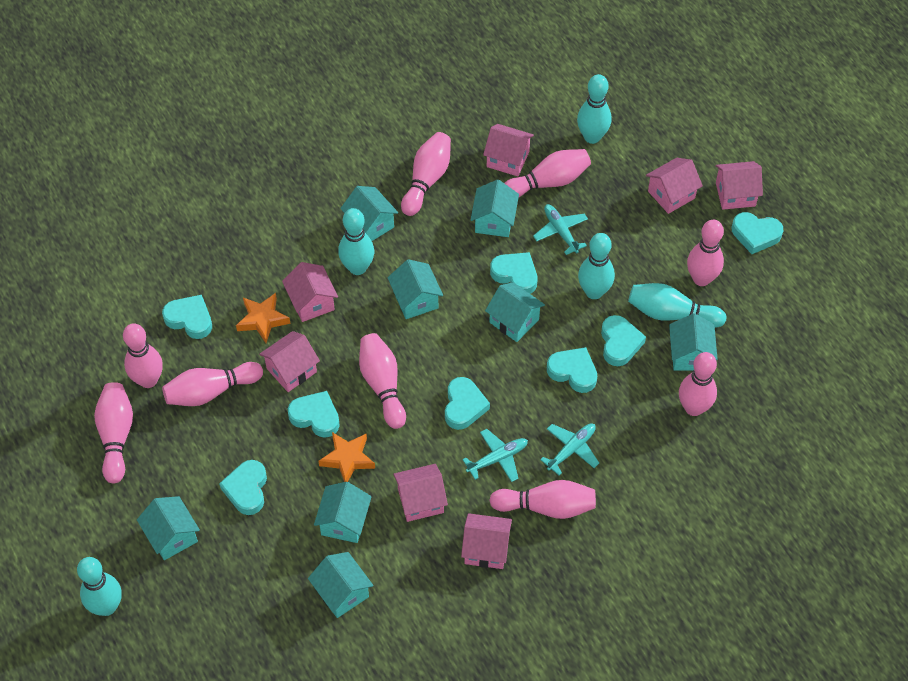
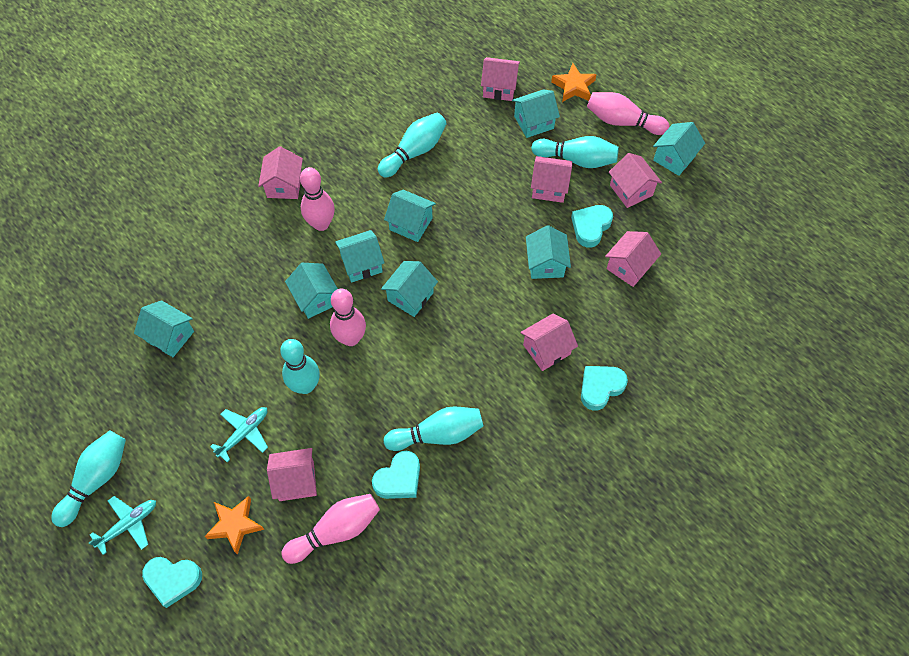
pink bowling pin: [94,382,133,483] [123,324,163,388] [162,362,263,406] [359,333,406,429] [401,132,451,216] [489,480,596,519] [504,149,591,197] [679,352,717,416] [687,220,724,286] = 9 -> [281,494,380,564] [300,167,335,231] [330,289,366,346] [587,92,669,135] = 4
turquoise heart: [162,295,212,339] [219,460,267,515] [288,391,340,438] [445,377,490,430] [490,252,537,294] [547,347,597,393] [601,315,646,366] [732,212,783,254] = 8 -> [142,557,202,608] [372,451,420,499] [571,205,613,248] [581,366,628,411] = 4
turquoise plane: [463,429,528,482] [533,204,588,255] [540,423,599,476] = 3 -> [89,496,156,555] [210,407,268,462] = 2

